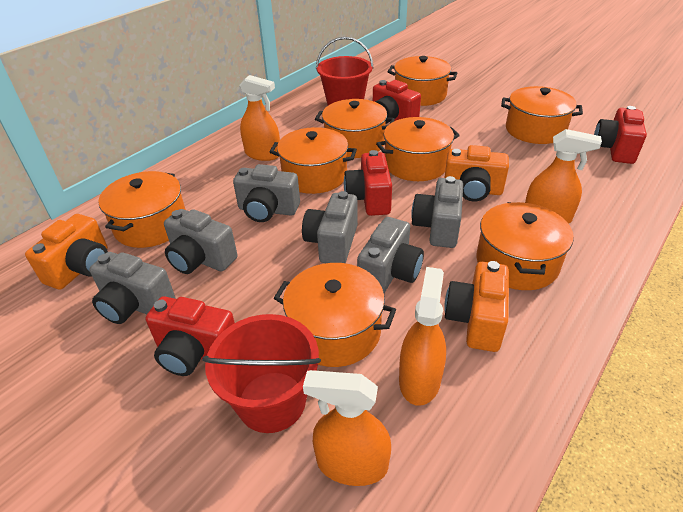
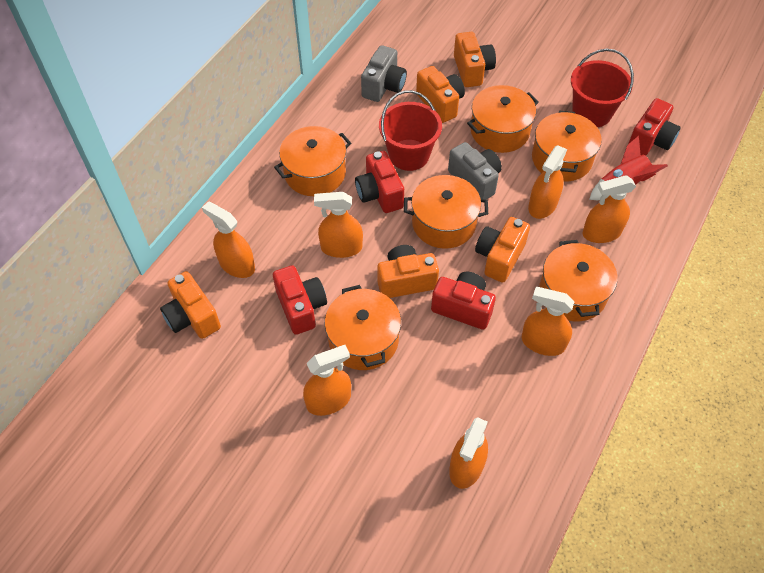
grey camera: [89,252,175,324] [164,209,237,274] [233,164,300,222] [302,191,358,263] [357,217,424,293] [411,176,463,248] = 6 -> [361,45,407,102] [448,142,502,199] = 2
orange camera: [25,214,108,290] [444,145,509,202] [444,261,509,352] = 3 -> [160,271,221,339] [377,245,439,298] [416,66,465,123] [454,32,496,87] [475,217,530,283] = 5
orange pot: [98,171,186,248] [270,127,357,194] [274,263,396,367] [315,99,395,158] [376,117,460,181] [388,56,457,106] [476,202,574,290] [501,86,583,144] = 8 -> [274,126,351,196] [325,285,401,370] [404,175,488,249] [467,85,539,153] [532,111,602,182] [539,240,618,321] = 6
orange spray bottle: [239,75,280,161] [303,370,391,486] [399,267,446,406] [525,129,602,224] = 4 -> [202,201,255,278] [303,345,351,416] [314,192,363,258] [449,417,488,489] [521,287,574,356] [528,145,567,219] [583,175,636,243] = 7
red rocket: none = 0 -> [589,136,668,200] = 1

